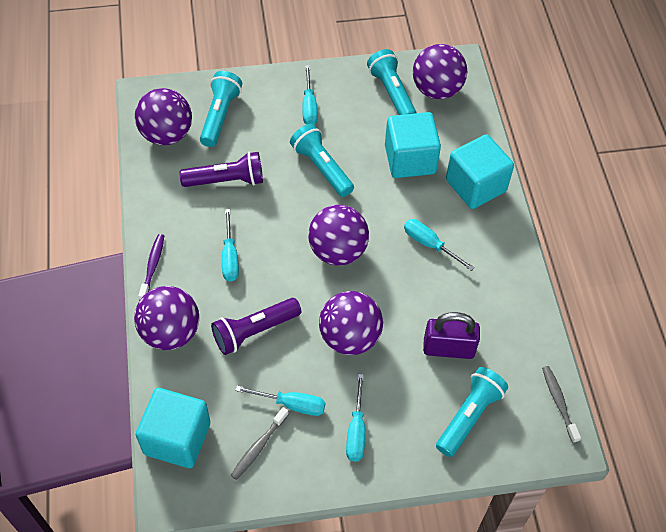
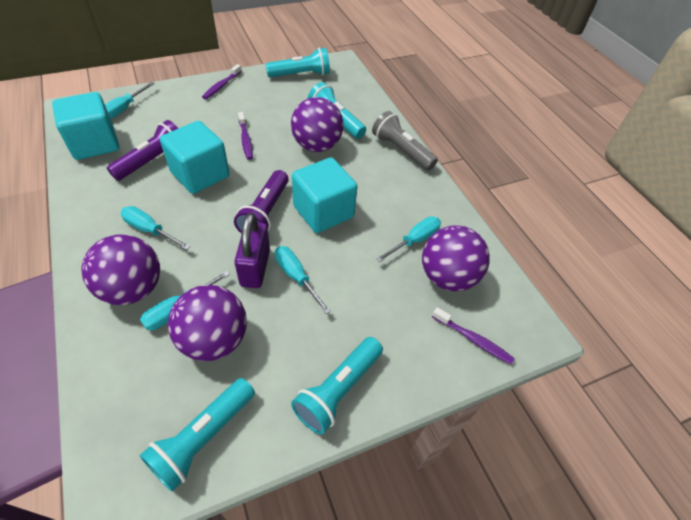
grey flashlight: none = 0 -> [372,111,438,171] = 1
grey toothbrush: [230,407,289,480] [542,366,581,443] = 2 -> none = 0
purple ball: [134,286,199,350] [135,88,192,145] [308,205,369,266] [319,291,383,355] [413,44,467,99] = 5 -> [81,235,160,305] [168,285,247,361] [291,97,343,152] [422,225,490,291] = 4
purple toothbrush: [138,234,164,300] = 1 -> [202,64,242,99] [238,112,253,160] [432,307,515,364] = 3

